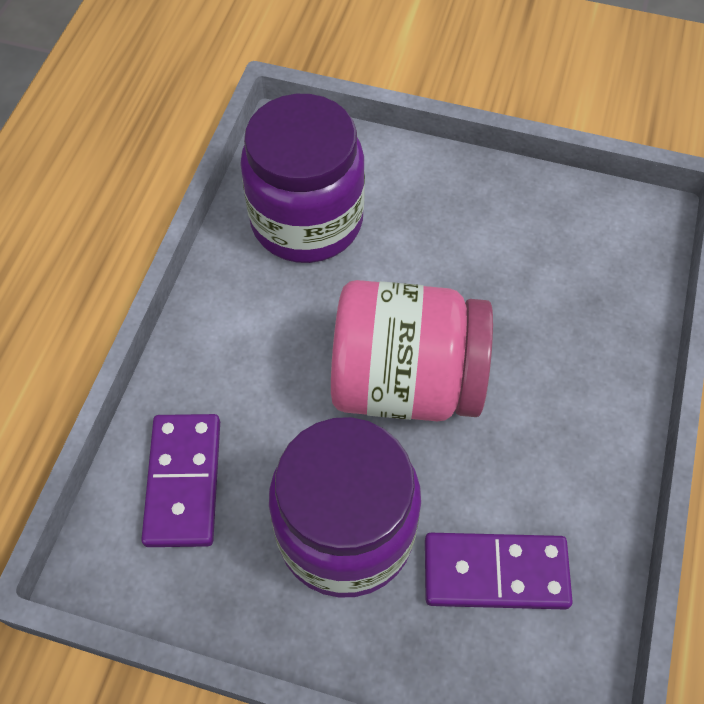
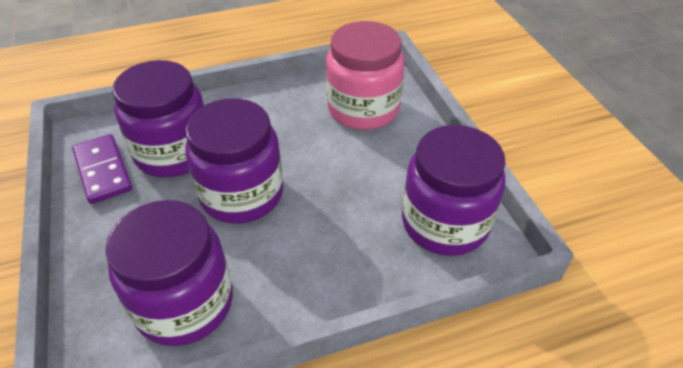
purple domino: [141,414,220,547] [425,533,573,610] = 2 -> [72,134,132,204] = 1
purple jar: [240,94,365,263] [269,417,421,598] = 2 -> [105,200,233,346] [112,60,204,178] [185,98,283,224] [402,125,505,256] = 4

